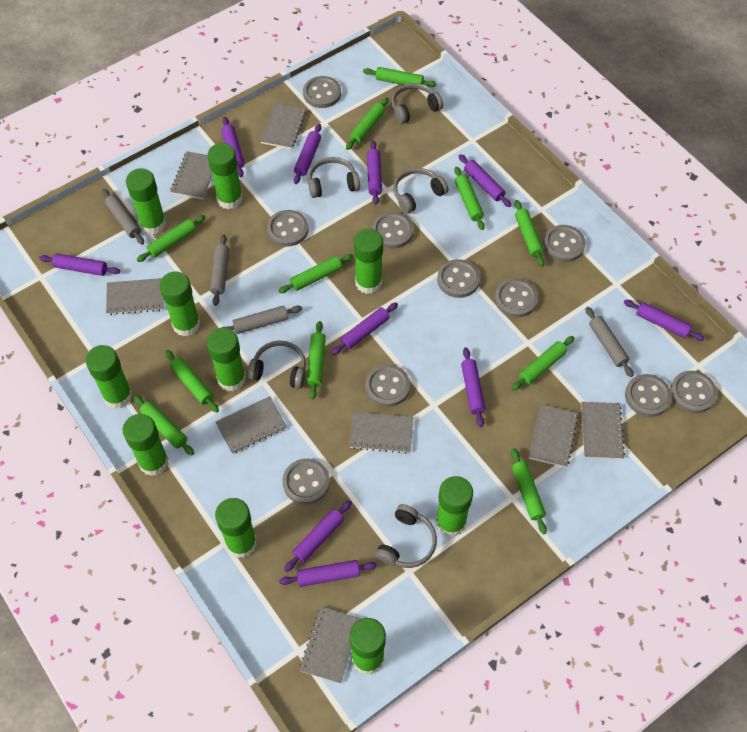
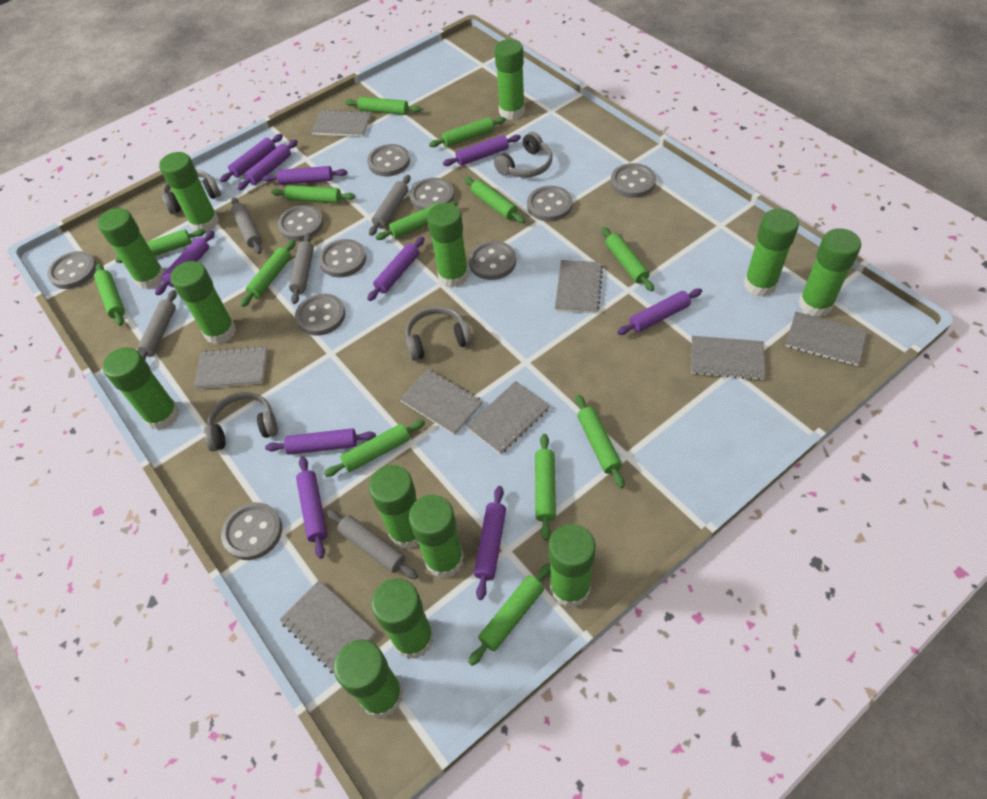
green glue stick: [85,345,133,409] [123,414,169,476] [126,168,166,235] [160,271,200,336] [207,143,243,210] [207,328,246,391] [215,498,257,558] [350,618,386,675] [354,228,383,294] [436,476,473,537] = 10 -> [98,208,165,290] [103,347,180,430] [159,152,219,232] [170,261,236,344] [334,640,403,718] [369,465,418,549] [371,578,434,659] [409,495,464,578] [427,203,469,288] [494,39,525,120] [549,524,596,607] [744,209,799,297] [798,228,861,317] = 13
green rolling pin: [133,395,194,455] [137,215,205,262] [165,350,219,413] [278,254,353,293] [307,321,326,399] [346,97,389,150] [363,67,436,87] [454,167,485,230] [511,336,574,391] [511,448,547,534] [515,200,544,267] = 11 -> [94,263,125,326] [115,229,206,263] [240,240,296,307] [271,185,355,203] [324,420,425,477] [345,96,421,115] [376,201,458,240] [429,117,506,147] [464,177,525,223] [468,563,551,666] [535,434,556,540] [576,395,625,488] [602,227,654,291] = 13
grey headphones: [247,341,306,389] [308,157,360,198] [375,504,437,568] [391,83,443,124] [394,168,448,214] = 5 -> [162,170,221,214] [203,392,278,452] [406,306,472,361] [494,132,552,178] = 4
grey rolling pin: [102,189,144,245] [210,234,229,306] [221,306,302,334] [586,307,634,377] = 4 -> [137,290,177,360] [231,198,262,254] [289,233,314,304] [327,510,418,579] [369,175,411,236] = 5

